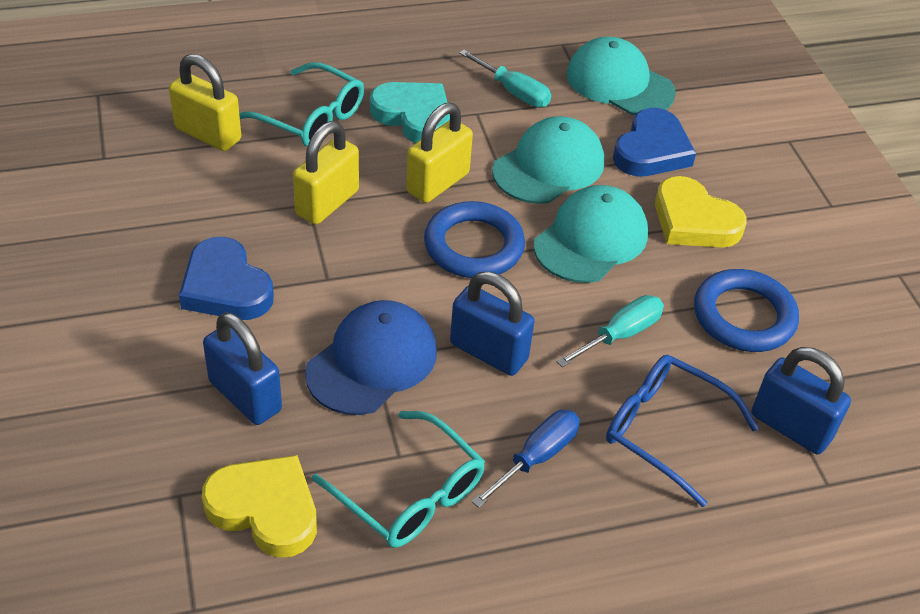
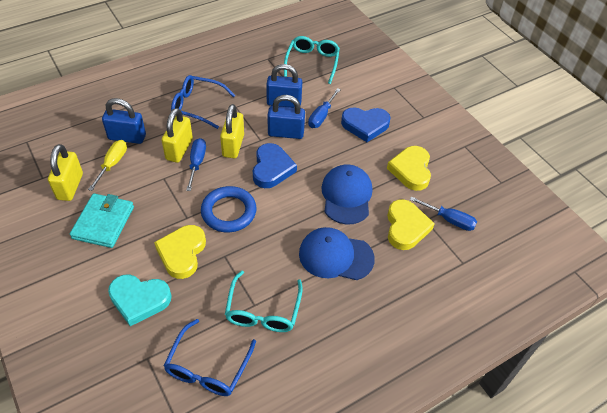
blue cap: [305,300,437,415] = 1 -> [299,227,375,280] [321,164,372,225] = 2
blue glasses: [606,355,759,507] = 1 -> [164,319,256,396] [171,75,235,129] = 2
blue ring: [424,201,525,278] [694,269,799,352] = 2 -> [201,186,257,232] = 1
blue screwdriver: [472,410,580,508] = 1 -> [186,138,206,191] [308,88,341,128] [410,196,477,231] = 3
turquoise cap: [492,116,604,204] [534,185,648,283] [567,37,676,115] = 3 -> none = 0
turquoise screwdriver: [459,50,551,107] [556,295,664,367] = 2 -> none = 0
turquoise wallet: none = 0 -> [70,193,134,248] = 1
yellow heart: [202,455,317,558] [655,176,747,248] = 2 -> [154,225,206,279] [387,146,431,191] [387,199,435,250] = 3
yellow screwdriver: none = 0 -> [88,140,127,191] = 1

